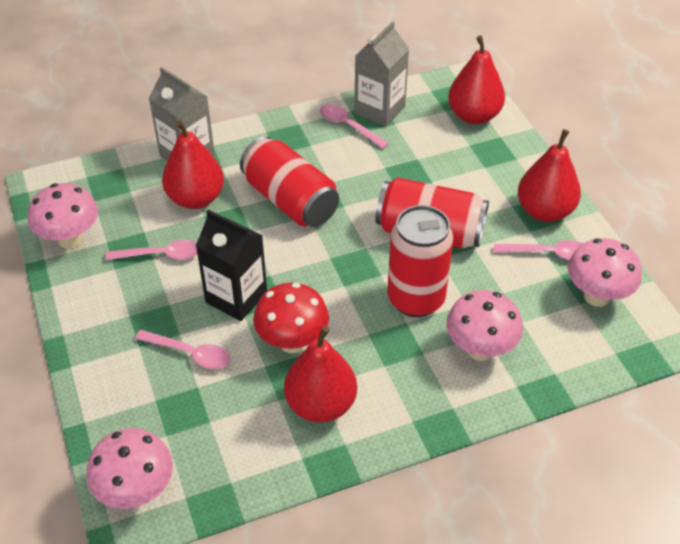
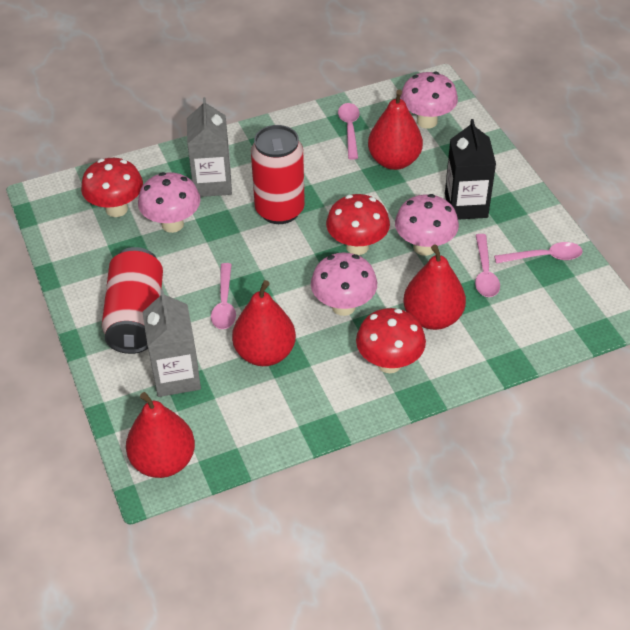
red can: [240,136,339,227] [375,177,489,248] [387,205,454,317] = 3 -> [102,247,163,354] [251,125,305,224] = 2
red mushroom: [253,283,329,353] = 1 -> [81,158,143,217] [326,194,390,255] [356,308,426,373] = 3

